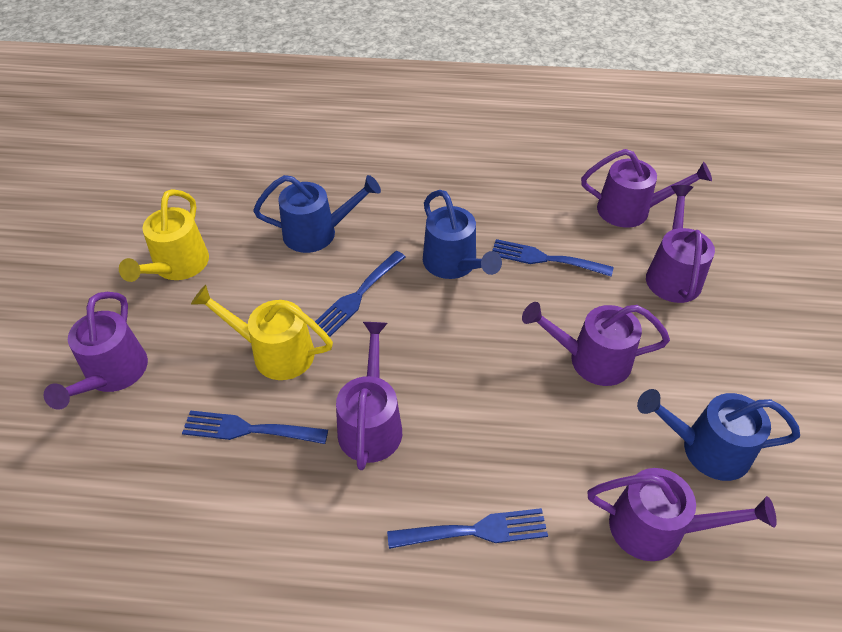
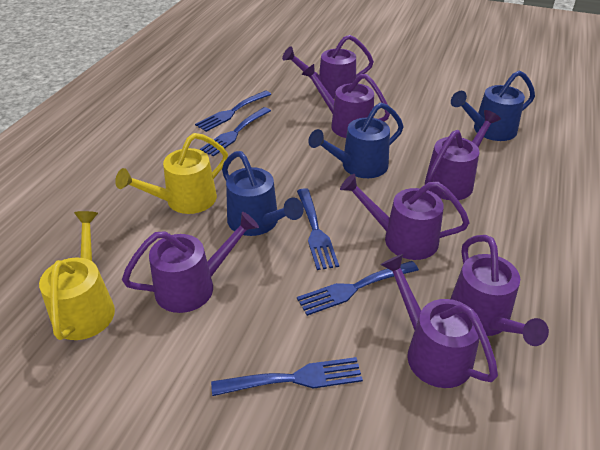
blue fork: [182,410,328,444] [315,251,406,337] [387,508,548,549] [492,239,613,277] = 4 -> [195,91,272,132] [200,107,271,157] [211,357,363,396] [297,188,339,270] [297,261,419,316] = 5
purple watering can: [44,292,148,410] [336,322,402,470] [522,302,670,386] [581,149,712,228] [588,468,777,561] [646,185,715,303] = 6 -> [122,212,259,313] [282,35,374,99] [301,64,390,138] [340,174,470,260] [380,254,498,388] [425,110,501,200] [450,235,549,346] = 7

